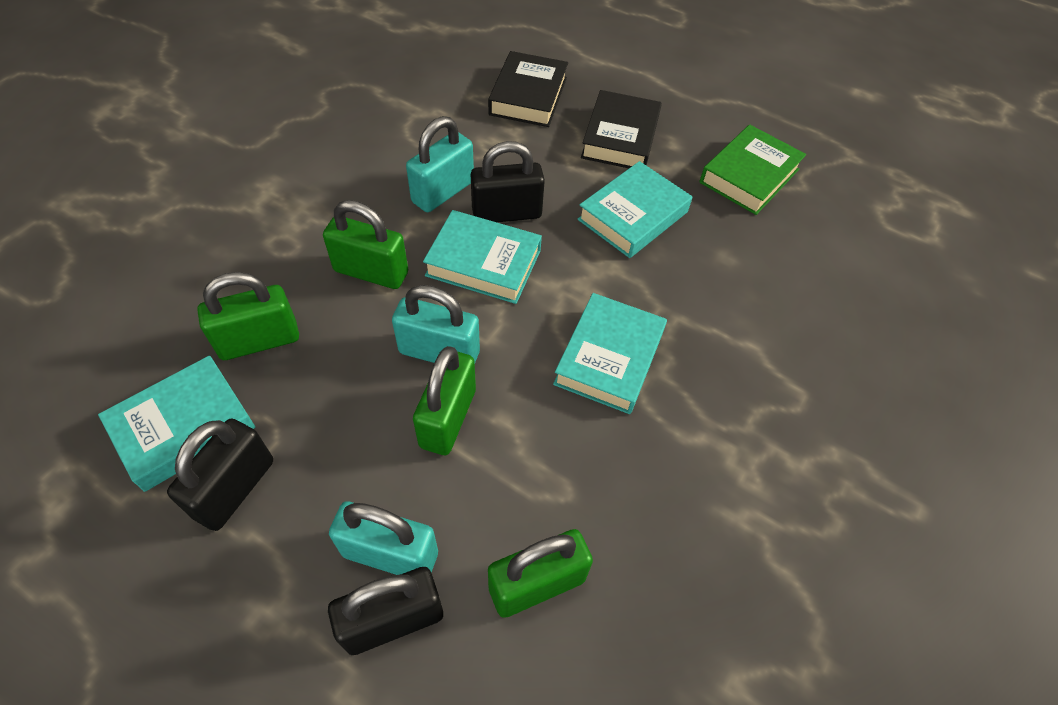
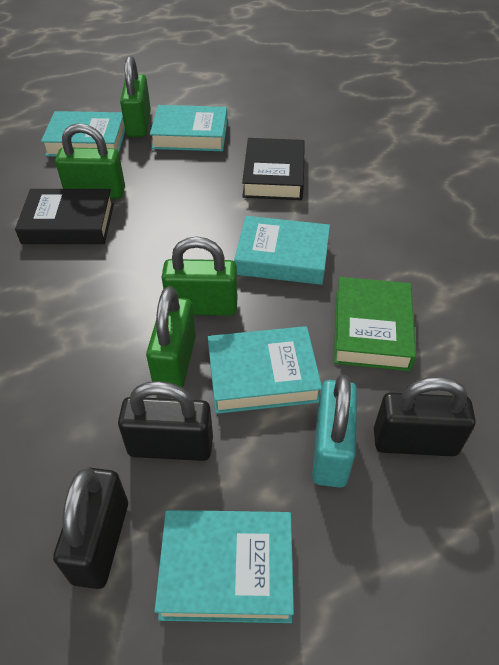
turquoise book: [98,355,255,492] [423,210,542,304] [553,293,667,414] [578,161,692,258] = 4 -> [41,111,125,157] [150,105,227,151] [155,510,294,623] [208,326,322,414] [234,216,330,285] = 5
turquoise padlock: [329,501,438,575] [392,285,480,363] [406,116,474,212] = 3 -> [312,375,357,488] = 1

